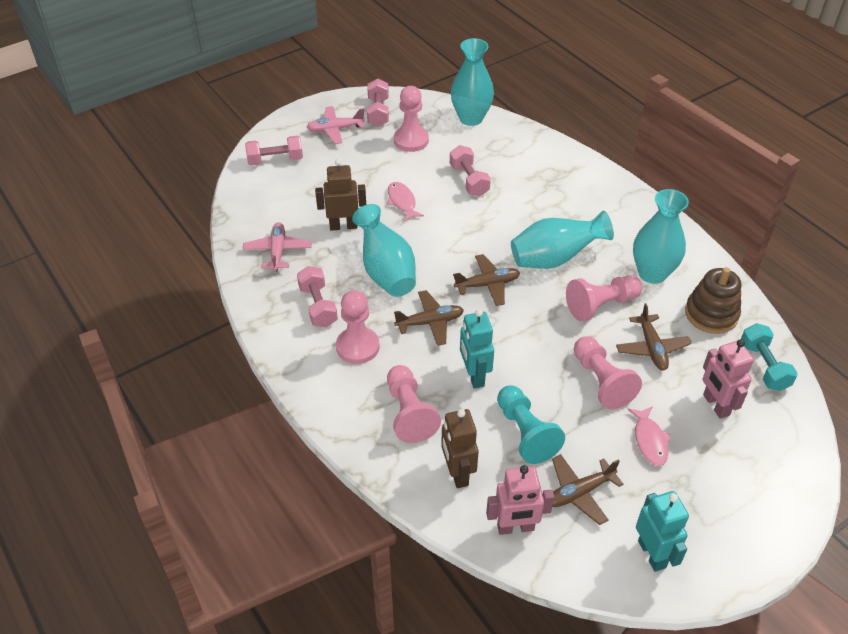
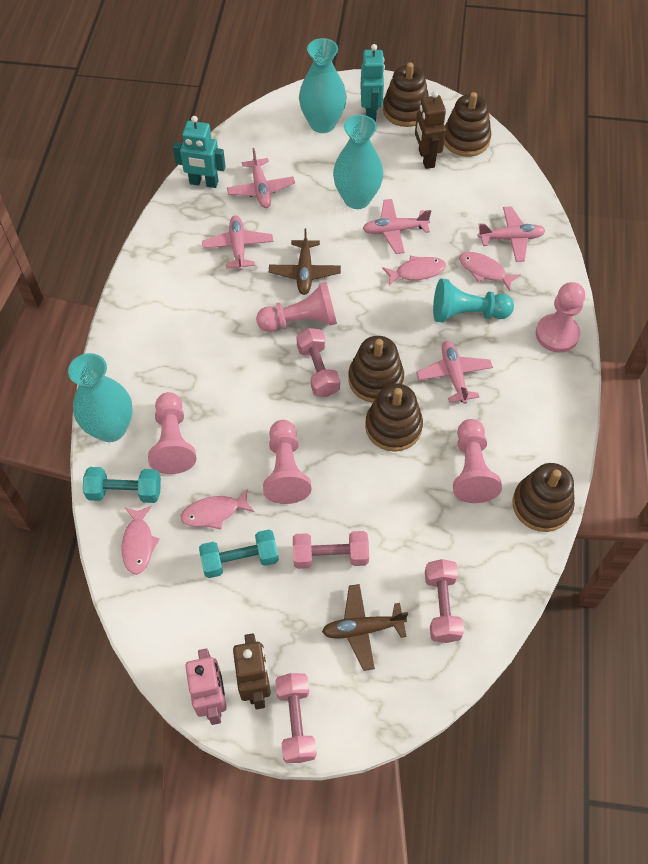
brown plane: [394,290,464,346] [453,254,520,306] [552,454,623,525] [616,303,692,370] = 4 -> [269,228,341,295] [322,584,408,671] = 2
brown stacking toy: [685,267,741,334] = 1 -> [348,336,404,403] [365,384,423,452] [383,62,429,127] [444,92,491,157] [512,463,575,532] = 5
pink fish: [387,182,424,222] [627,406,671,466] = 2 -> [121,506,160,575] [180,488,254,529] [382,256,446,286] [459,252,521,291] = 4
pink plane: [243,222,312,271] [307,106,365,144] = 2 -> [202,216,273,271] [227,148,295,208] [363,199,431,254] [416,341,493,404] [477,206,546,262] = 5
pink robot: [486,465,554,535] [703,339,754,419] = 2 -> [185,648,227,725] = 1
turquoise dumbbell: [741,323,798,391] = 1 -> [83,467,161,503] [199,529,279,578] = 2
turquoise vase: [352,204,416,297] [451,38,494,126] [511,211,614,269] [633,189,689,284] = 4 -> [68,353,133,442] [299,38,347,133] [333,115,383,209] = 3

